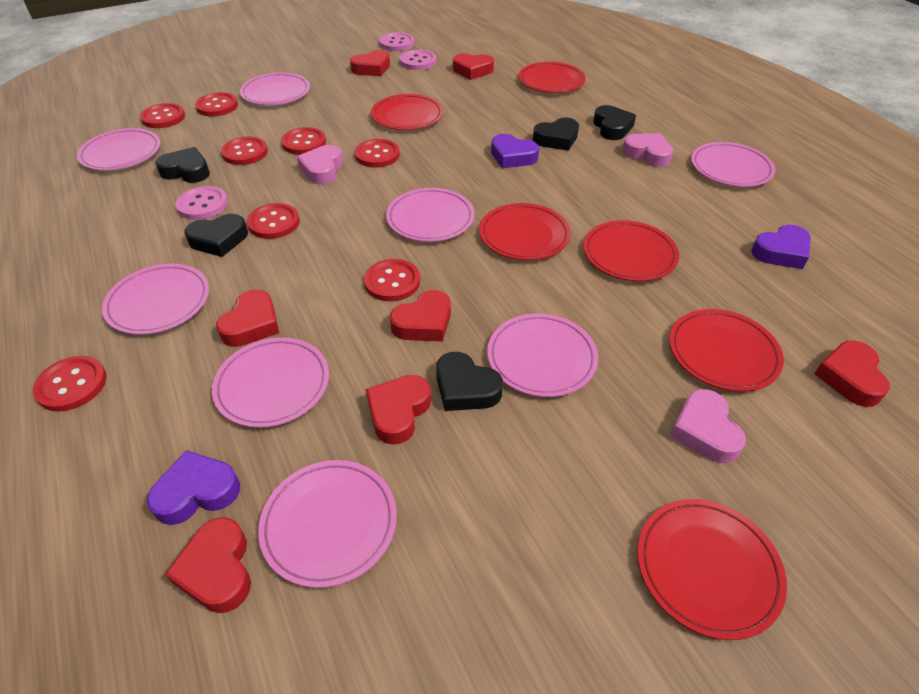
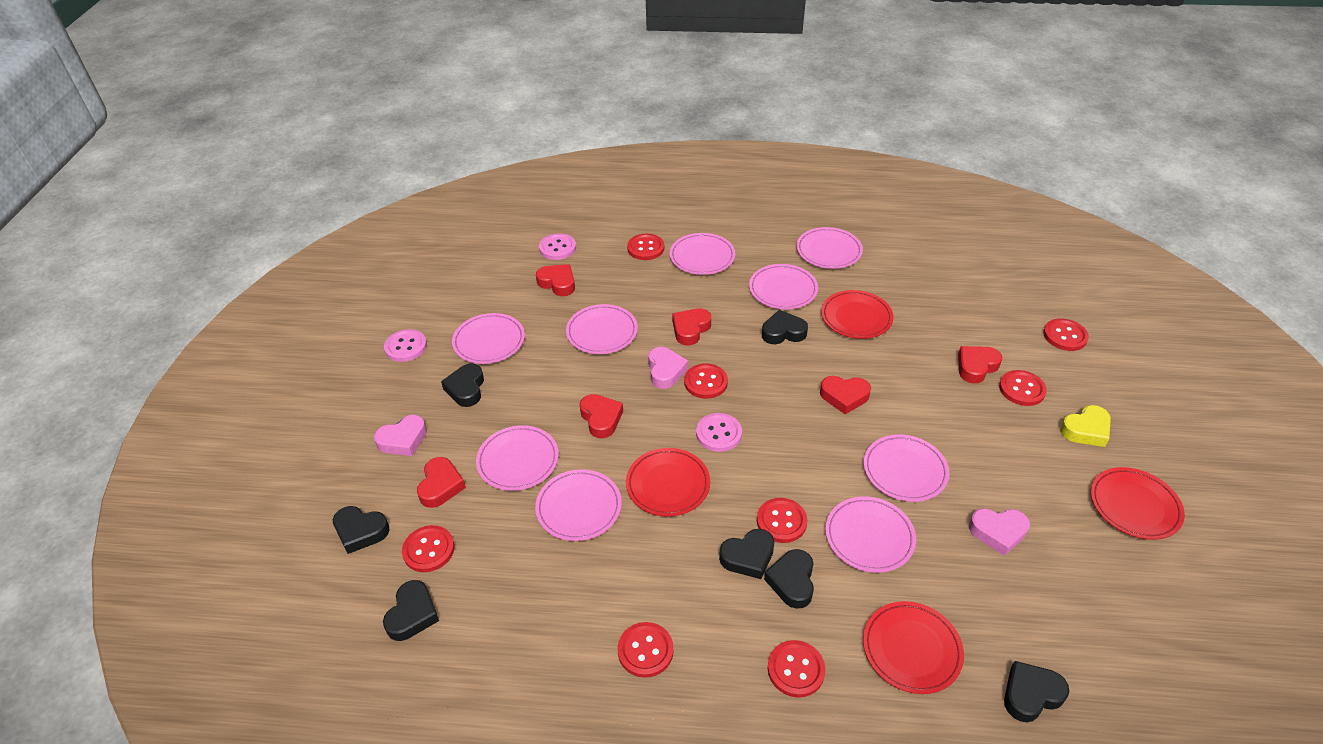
black heart: [156,147,210,183] [184,214,248,257] [436,352,503,411] [533,118,579,151] [593,105,636,140] = 5 -> [333,506,390,554] [383,580,439,641] [441,364,484,407] [719,529,775,579] [762,310,808,344] [764,549,814,609] [1004,661,1069,722] = 7
pink plate: [77,128,160,171] [102,263,209,335] [212,337,329,428] [240,72,310,105] [258,460,397,588] [386,188,475,242] [487,313,598,397] [691,142,775,187] = 8 -> [452,313,525,364] [476,425,559,491] [535,469,622,541] [566,304,638,354] [670,233,735,275] [749,264,818,309] [797,227,863,269] [825,497,916,573] [864,434,949,502] = 9
purple heart: [147,450,240,525] [491,134,539,168] [751,225,811,269] = 3 -> none = 0
red heart: [165,517,251,613] [216,289,279,347] [350,50,390,76] [366,375,431,445] [390,290,451,341] [453,53,494,80] [814,341,890,407] = 7 -> [417,457,466,508] [536,264,575,296] [580,394,623,438] [672,308,711,345] [820,376,871,414] [958,346,1002,383] = 6
red plate: [371,94,443,130] [479,203,571,260] [519,62,586,93] [583,220,679,282] [637,499,787,640] [669,309,784,392] = 6 -> [626,448,710,517] [821,290,893,339] [863,601,964,694] [1090,467,1185,540] = 4
yellow heart: none = 0 -> [1060,405,1111,447] = 1

